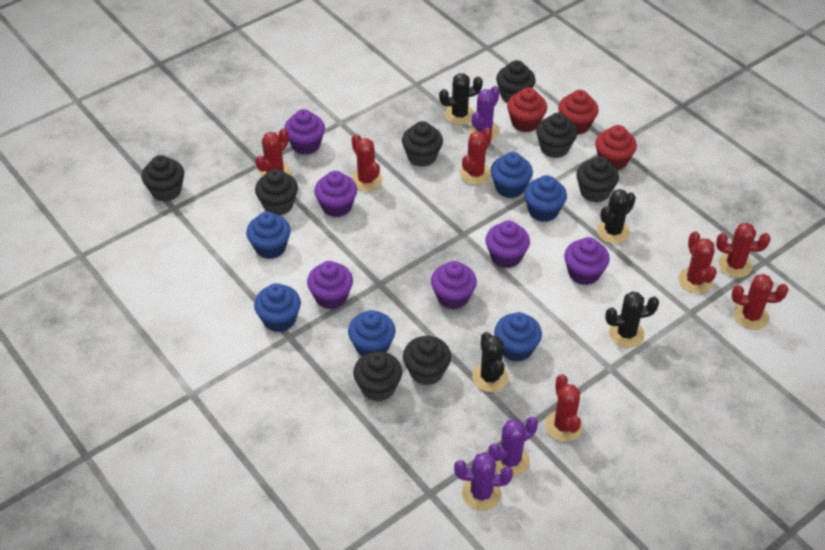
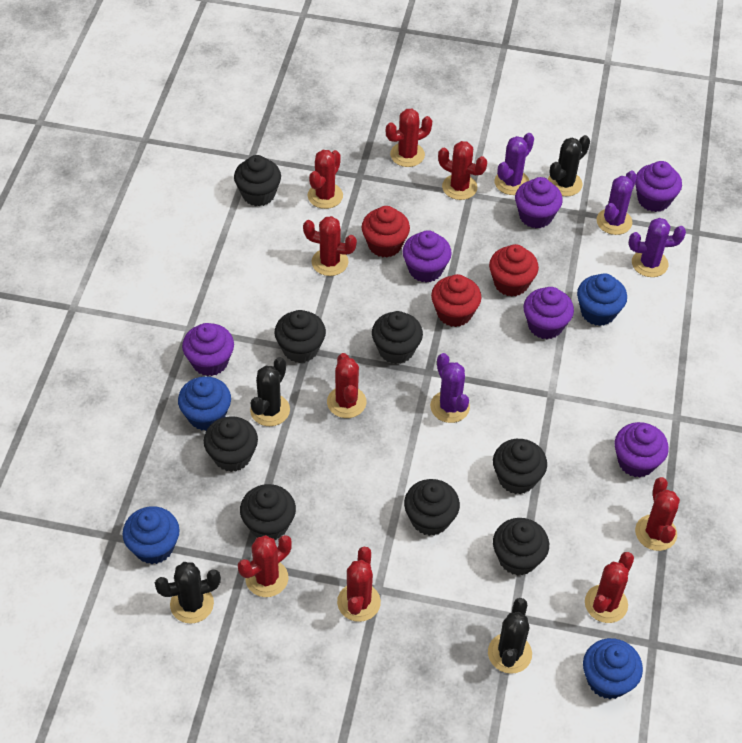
blue cupcake: [246,212,291,259] [254,283,301,332] [348,310,396,356] [491,152,533,198] [494,312,542,362] [524,175,567,222] = 6 -> [122,506,180,564] [178,376,231,431] [577,273,627,326] [583,638,643,699] = 4
purple cactus: [454,452,513,511] [469,86,500,140] [488,417,538,477] = 3 -> [430,353,470,423] [495,133,534,195] [597,171,637,235] [629,218,686,277] = 4
red cactus: [255,128,291,178] [351,134,382,191] [460,128,492,185] [545,374,583,442] [678,231,717,294] [716,223,770,278] [732,274,788,330] = 7 -> [238,535,292,597] [303,216,357,276] [308,150,343,209] [327,353,366,418] [337,547,381,622] [386,109,432,167] [438,141,487,200] [585,552,634,623] [635,477,680,551] = 9

